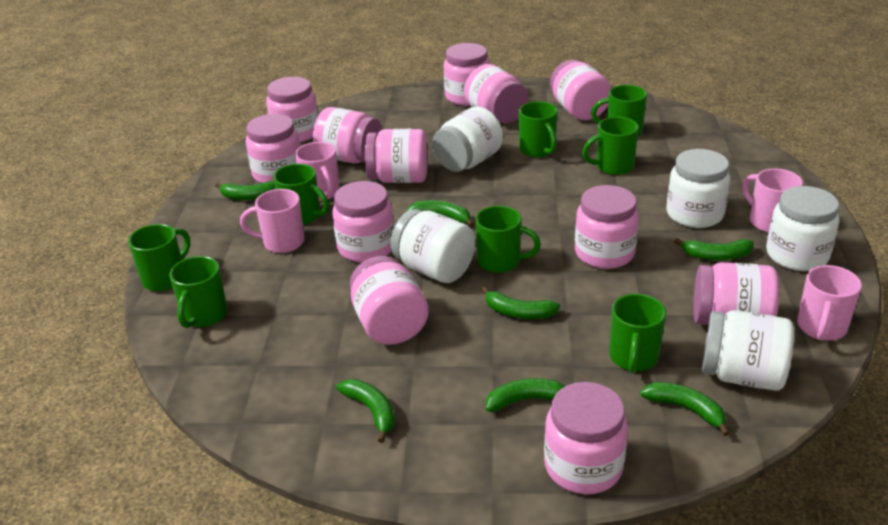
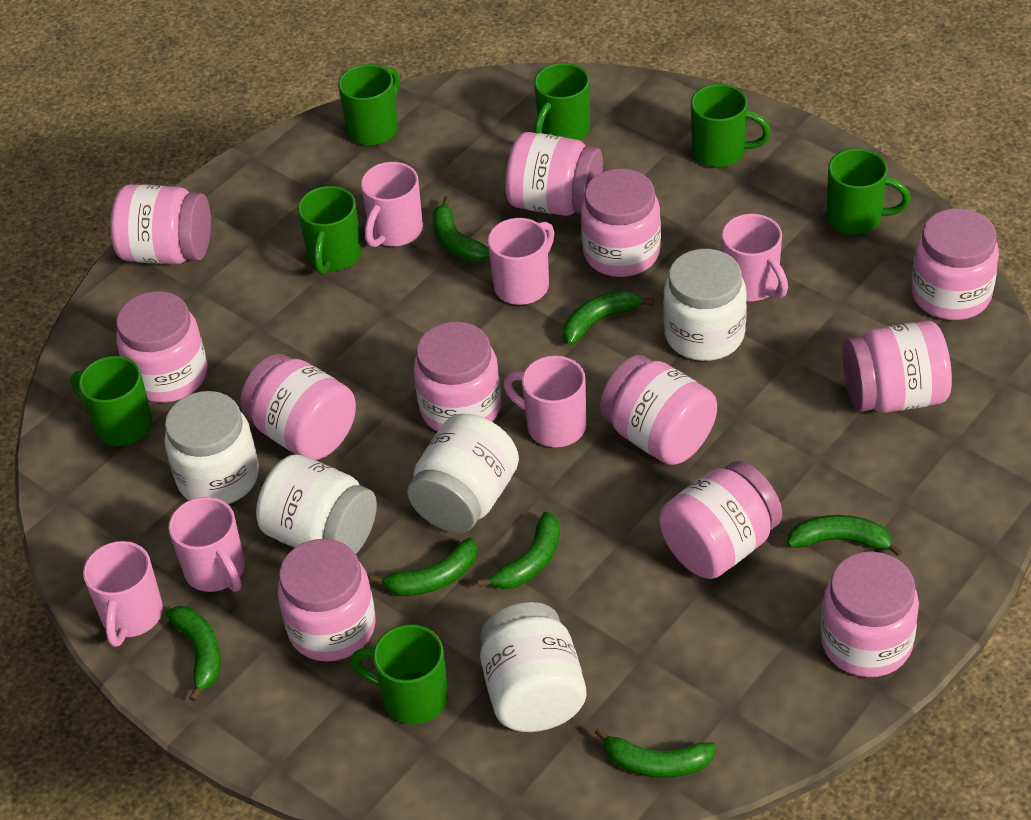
green mug: [128,224,190,291] [169,256,227,328] [273,164,329,225] [475,206,541,273] [519,101,558,158] [582,117,639,175] [591,85,647,136] [609,294,666,373] = 8 -> [70,356,153,446] [297,186,362,275] [338,64,400,146] [351,624,448,724] [534,63,590,140] [691,84,771,167] [826,149,911,235] = 7
pink mug: [240,189,305,253] [295,142,340,201] [743,169,803,233] [797,265,862,341] = 4 -> [83,541,163,647] [168,497,245,592] [361,162,423,247] [488,218,554,305] [503,356,586,447] [721,214,788,301] = 6

